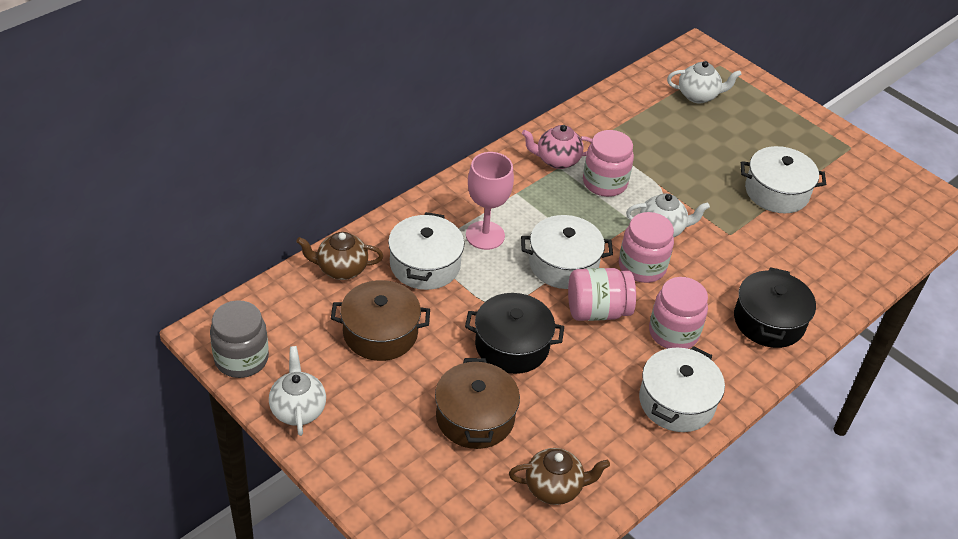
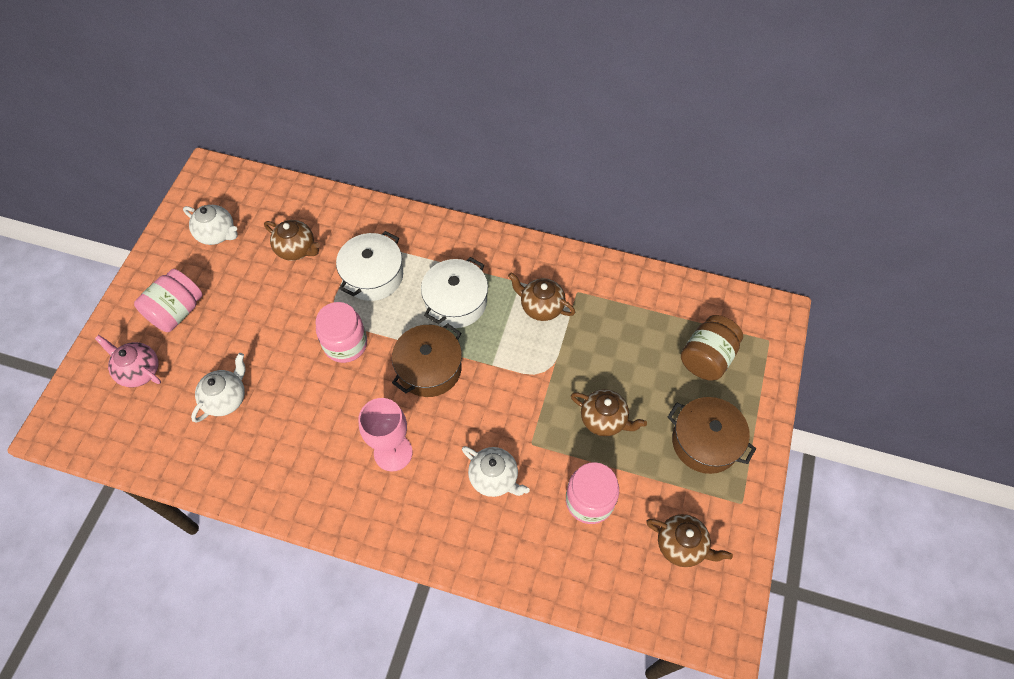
black pot: [465,293,564,374] [734,267,816,348] = 2 -> none = 0
brown jar: none = 0 -> [681,315,743,381] = 1
brown teapot: [296,232,383,280] [509,448,610,505] = 2 -> [264,220,320,261] [508,273,575,321] [571,389,647,437] [646,514,733,567] = 4
grey jar: [210,300,269,378] = 1 -> none = 0
pink jar: [568,268,636,321] [583,130,634,197] [619,212,674,283] [649,277,708,349] = 4 -> [134,269,203,332] [316,302,367,363] [566,462,619,524] = 3
white pot: [388,212,464,290] [521,215,613,289] [639,346,725,432] [741,146,826,213] = 4 -> [336,231,403,301] [421,257,488,328] = 2

